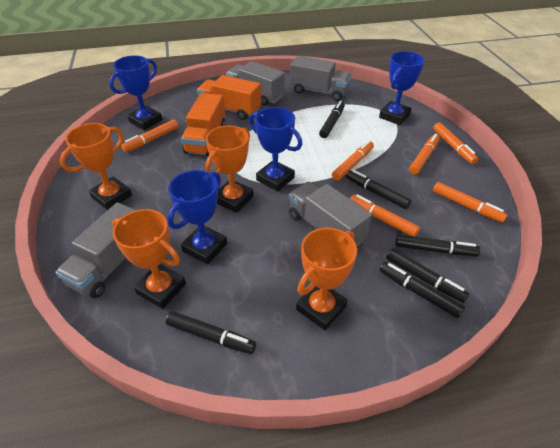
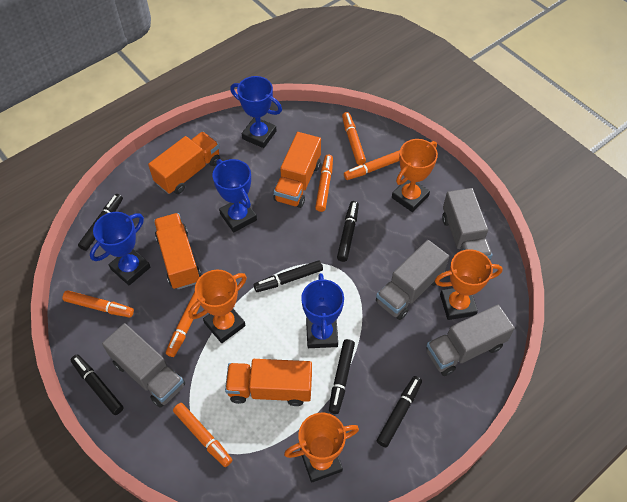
orange truck: [181,93,226,156] [197,75,261,120] = 2 -> [148,132,220,194] [154,213,201,289] [225,359,312,406] [274,132,321,208] = 4

